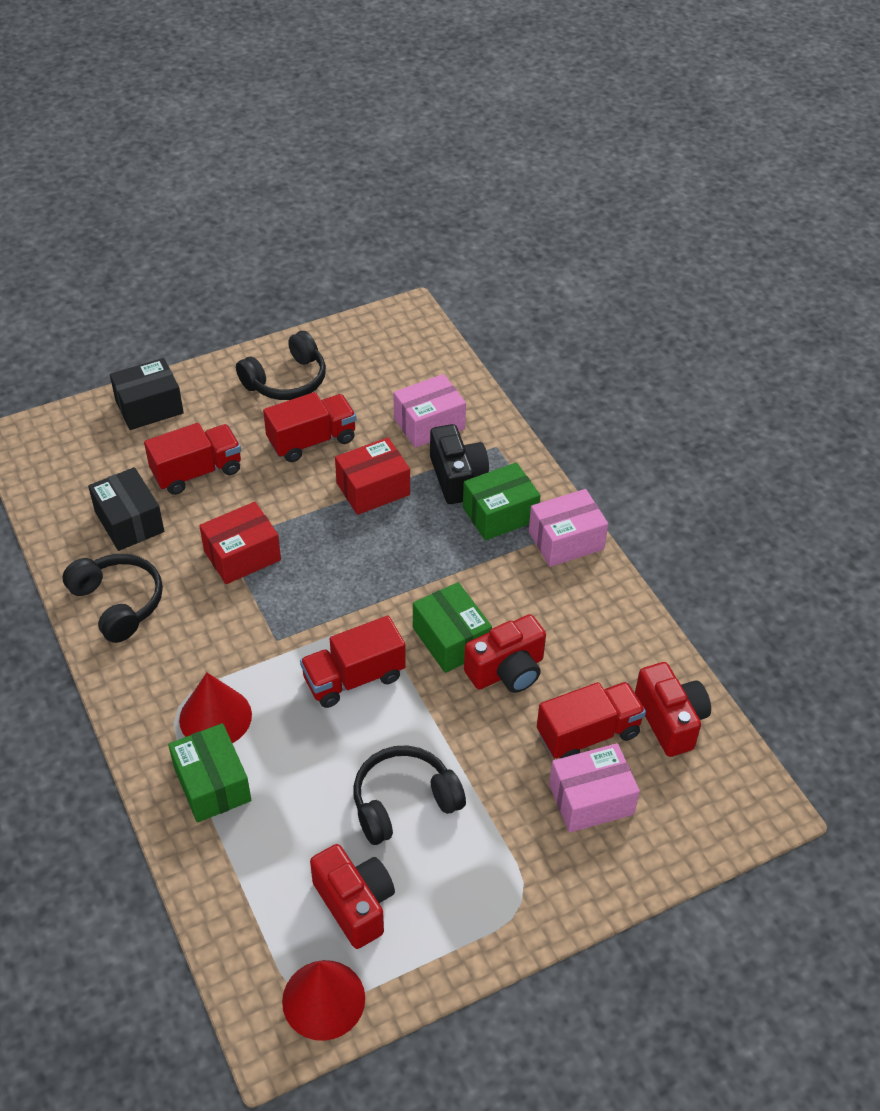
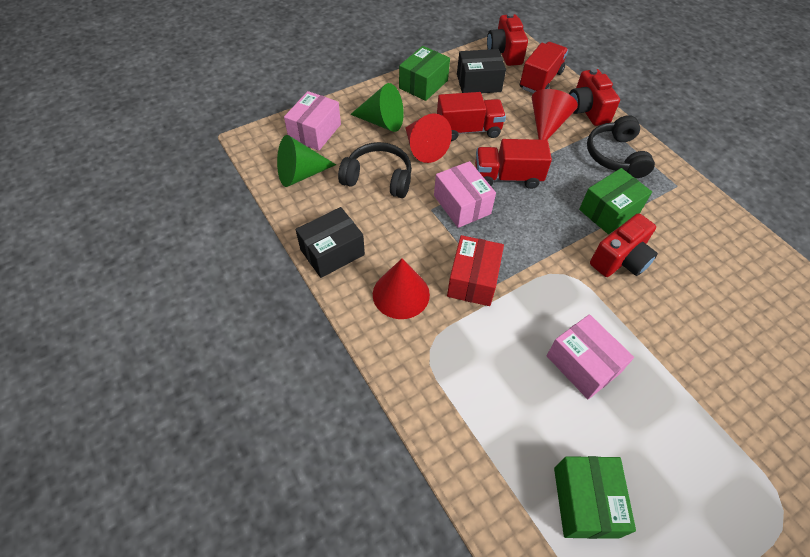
black camera: [430,424,489,504] = 1 -> none = 0
black headphones: [63,554,163,643] [236,331,326,400] [353,745,466,845] = 3 -> [338,142,412,198] [587,115,655,178] = 2
green cone: none = 0 -> [277,135,336,187] [350,83,404,132] = 2
red box: [199,502,281,584] [335,437,410,515] = 2 -> [447,235,504,306] = 1
red cone: [179,673,252,743] [282,960,365,1041] = 2 -> [373,259,430,319] [405,113,452,163] [532,89,578,140] = 3
red truck: [144,423,241,495] [263,392,356,462] [300,616,406,708] [537,682,646,759] = 4 -> [437,92,506,141] [475,139,552,189] [520,42,568,93] = 3

